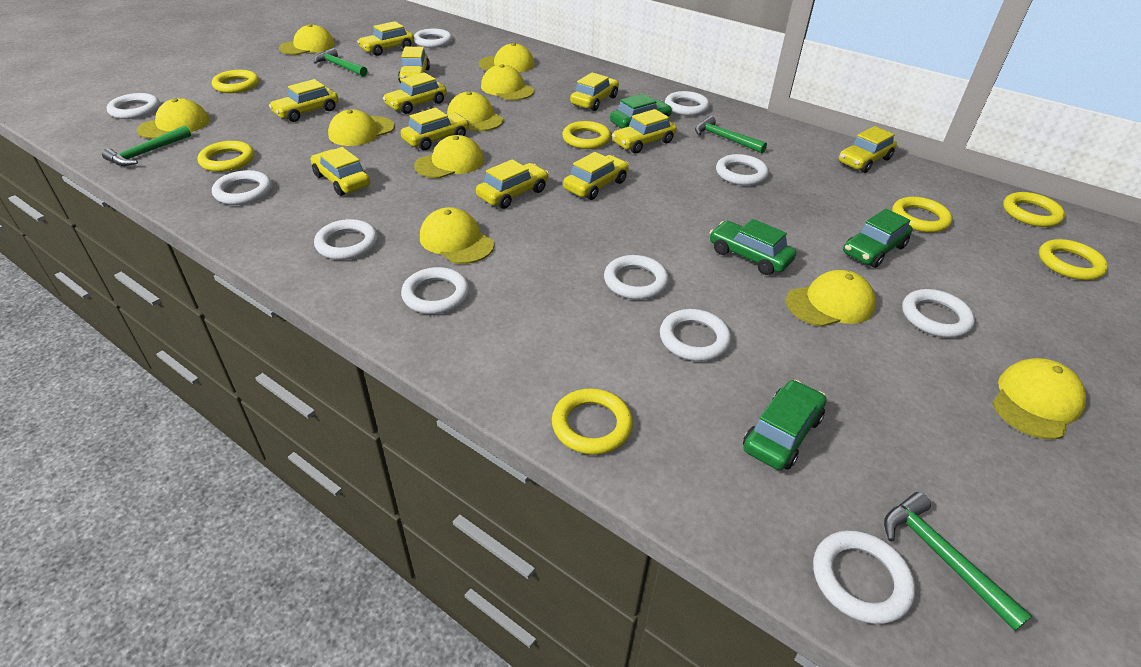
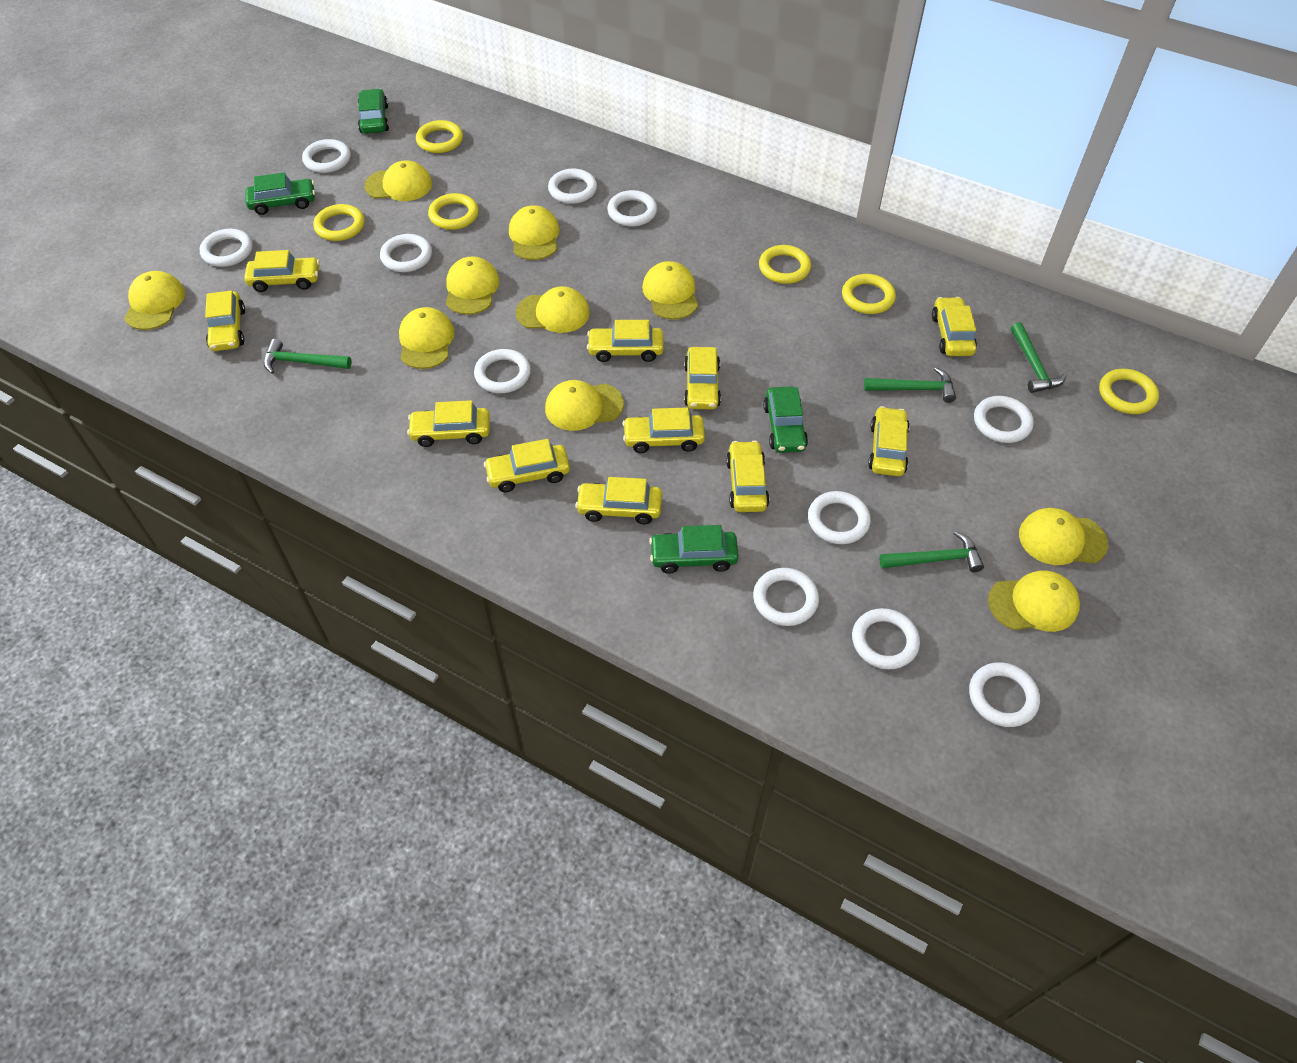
yellow ring: [198,141,254,172] [212,70,259,93] [552,388,633,455] [562,121,611,149] [892,197,952,233] [1003,192,1065,227] [1038,239,1108,280] = 7 -> [313,204,365,241] [416,120,463,153] [428,193,478,230] [759,245,811,284] [842,274,896,314] [1099,369,1159,414] = 6

